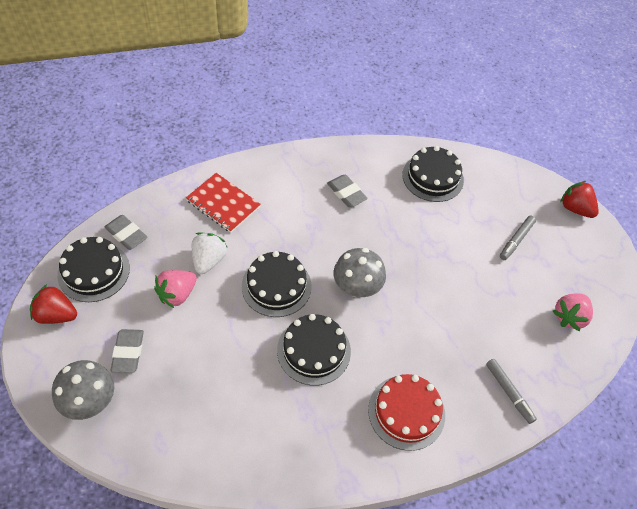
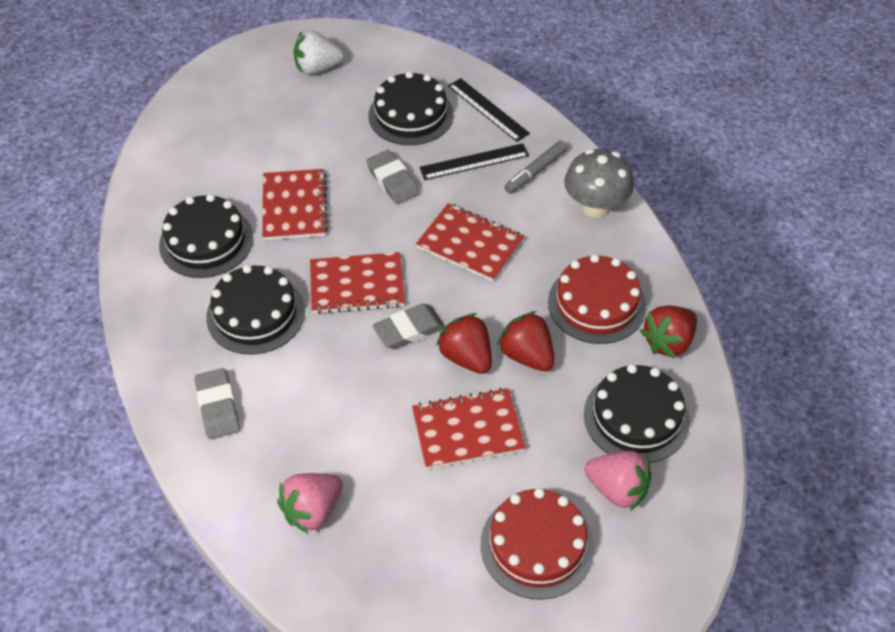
black ruler: none = 0 -> [419,143,529,180] [448,78,530,142] = 2
grey marker: [486,359,537,424] [500,215,536,260] = 2 -> [504,141,568,194] = 1
grey mushroom: [52,360,114,420] [333,248,386,297] = 2 -> [564,149,634,217] = 1
red cake: [368,374,445,451] = 1 -> [481,488,594,600] [548,254,646,344] = 2
red notebook: [186,173,261,233] = 1 -> [262,169,328,240] [310,252,405,314] [412,388,526,469] [416,203,524,281] = 4
red strawberry: [30,284,77,324] [560,181,599,218] = 2 -> [436,313,492,374] [497,311,555,371] [640,306,697,359] = 3

